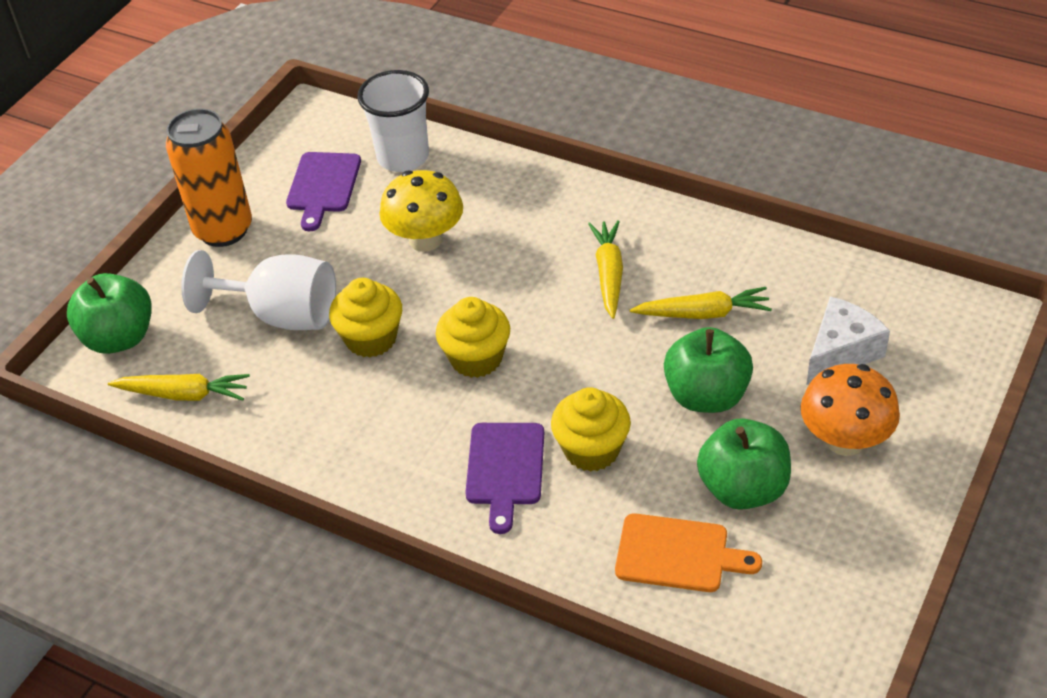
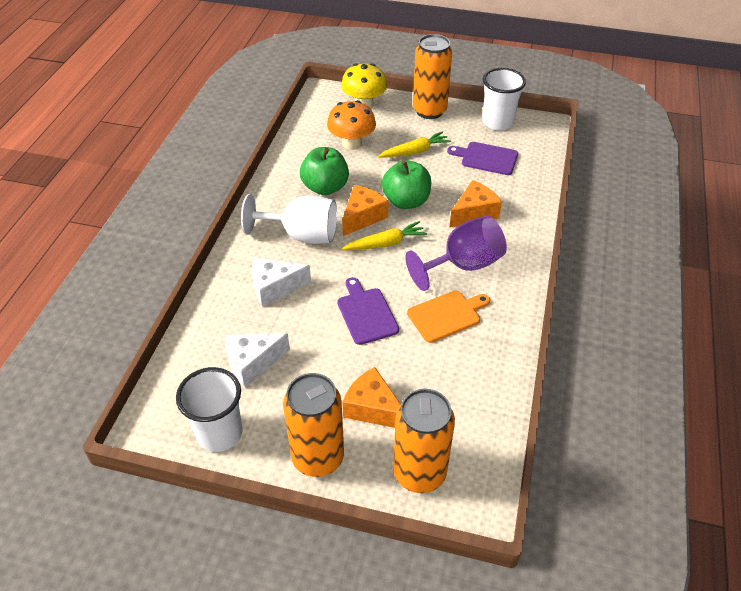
green apple: [67,273,152,354] [664,327,753,413] [697,418,791,510] = 3 -> [300,147,349,195] [382,160,431,209] = 2
orange can: [166,109,252,247] = 1 -> [283,373,344,477] [393,389,455,493] [413,34,452,119] = 3
orange cheese: none = 0 -> [342,185,389,236] [342,367,400,428] [450,180,502,227] = 3
purple goblet: none = 0 -> [405,216,507,291] = 1
white cheese: [807,296,890,385] = 1 -> [225,333,290,387] [252,257,311,307] = 2
white cup: [357,70,429,172] = 1 -> [176,367,243,452] [482,68,526,130] = 2
yellow carrot: [108,374,250,401] [588,220,623,319] [630,287,772,319] = 3 -> [342,221,427,250] [378,131,451,158] = 2
yellow cupcake: [329,278,402,358] [436,297,510,378] [551,387,631,472] = 3 -> none = 0

